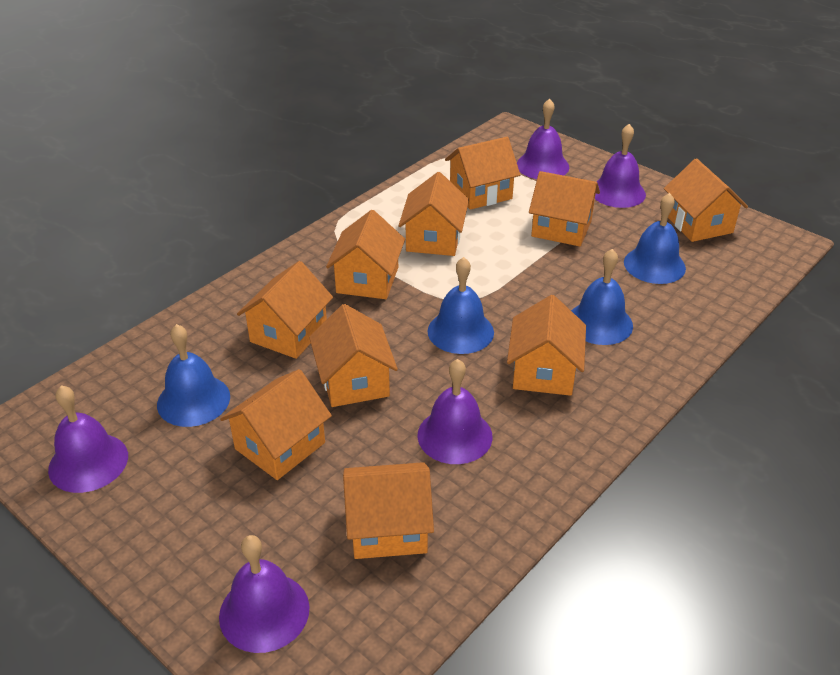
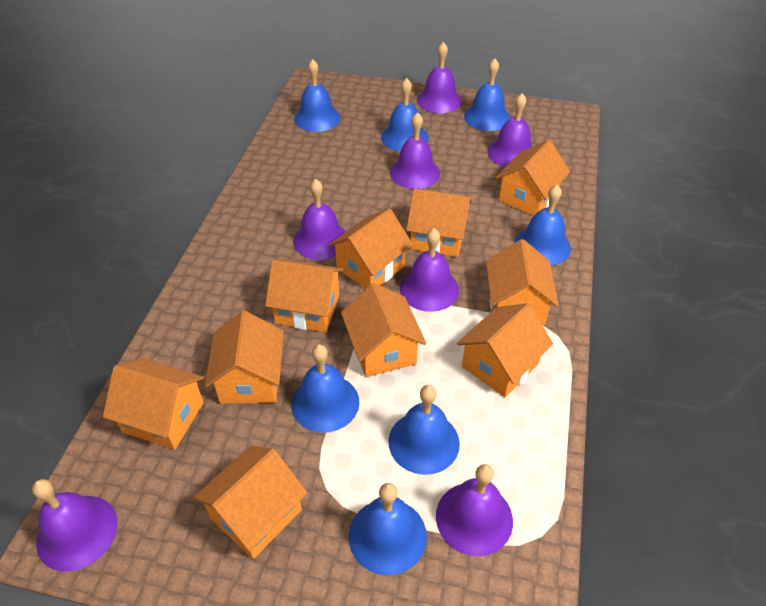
blue bell: [157,324,230,427] [428,257,494,354] [571,249,633,345] [624,193,686,284] = 4 -> [291,344,359,433] [294,59,340,132] [349,483,427,575] [381,78,429,152] [388,385,460,475] [464,59,510,131] [514,185,571,266] = 7
purple bell: [48,385,128,493] [219,535,309,653] [417,359,492,464] [517,98,569,179] [595,124,646,208] = 5 -> [32,479,117,572] [293,179,346,260] [390,112,440,189] [400,228,459,312] [417,42,462,113] [436,464,513,556] [487,93,533,167] = 7

